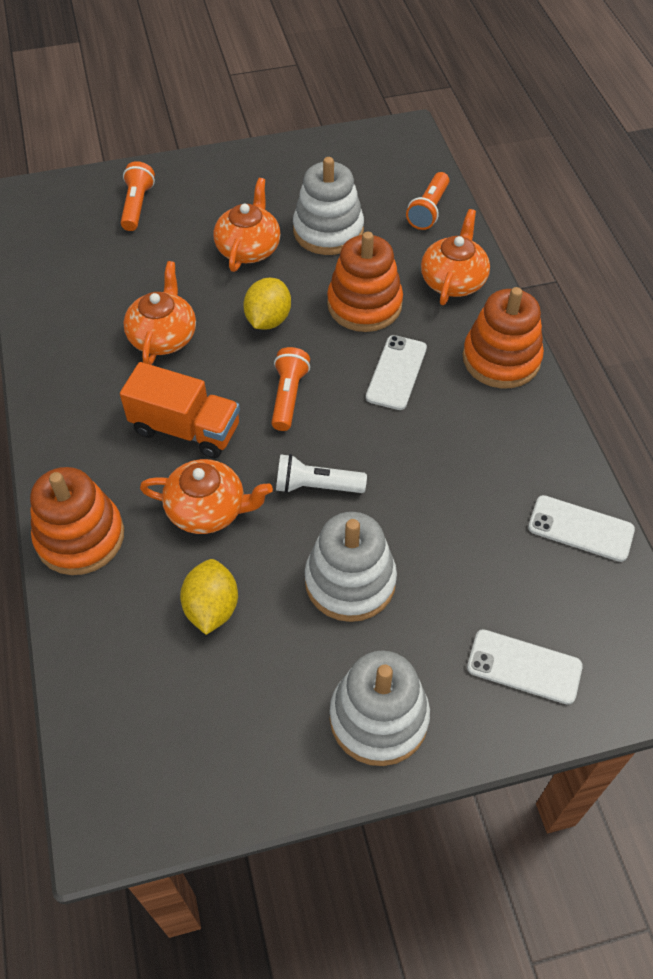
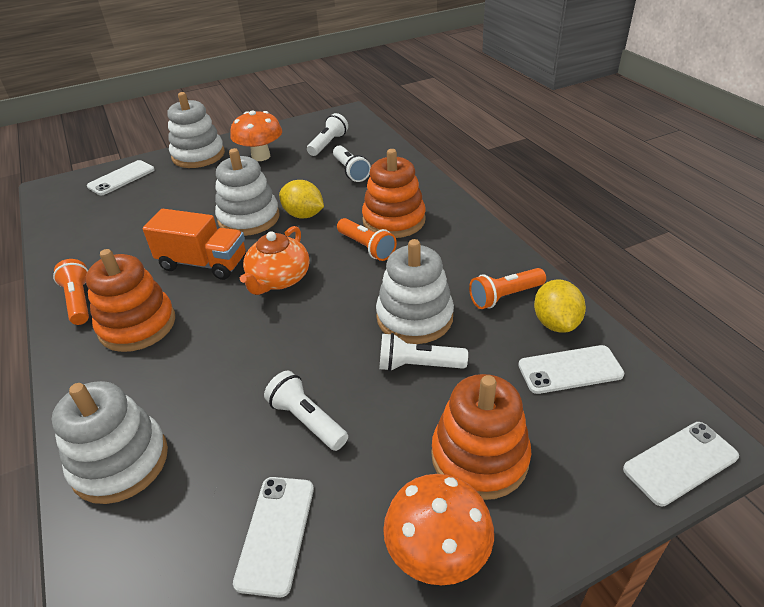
orange mushroom: none = 0 -> [230,110,282,161] [383,474,494,585] = 2
orange teapot: [123,261,196,365] [140,459,273,534] [213,178,281,272] [421,209,490,305] = 4 -> [240,226,310,295] = 1
white flashlight: [276,454,367,493] = 1 -> [264,371,348,451] [307,113,348,156] [333,145,371,182] [379,333,468,372] = 4
white phone: [366,335,427,410] [467,629,583,705] [528,495,635,562] = 3 -> [87,160,155,195] [233,477,314,598] [518,345,624,394] [623,422,739,506] = 4
white stacking toy: [293,157,364,255] [305,512,397,622] [330,651,430,766] = 3 -> [52,381,168,504] [167,92,225,168] [215,148,280,236] [376,239,454,344] = 4

